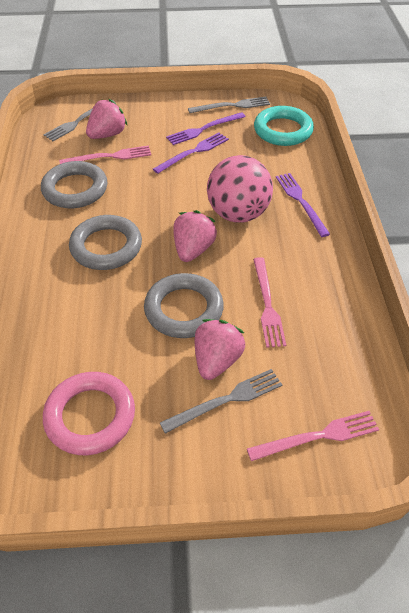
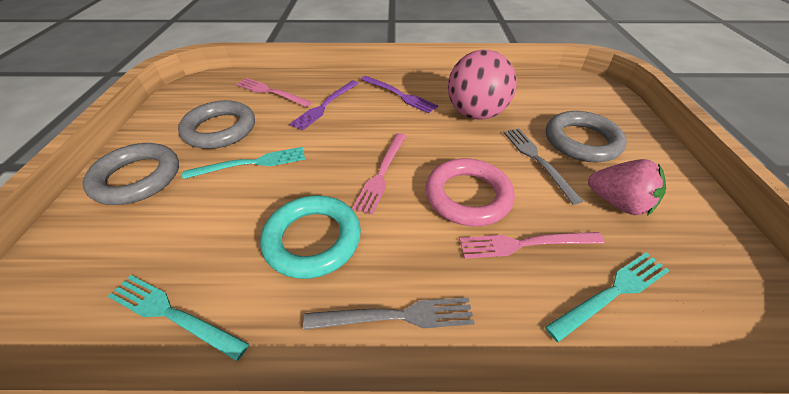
grey fork: [44,100,116,141] [160,369,282,434] [188,97,270,113] = 3 -> [303,297,475,330] [503,128,583,205] = 2
pink strawberry: [86,99,128,139] [173,210,217,262] [195,319,245,380] = 3 -> [588,159,666,216] = 1
purple fork: [153,132,229,174] [166,112,246,145] [276,173,330,237] = 3 -> [289,80,359,131] [360,76,438,114] = 2
turquoise fork: none = 0 -> [108,275,249,361] [182,147,305,179] [545,252,670,342] = 3

